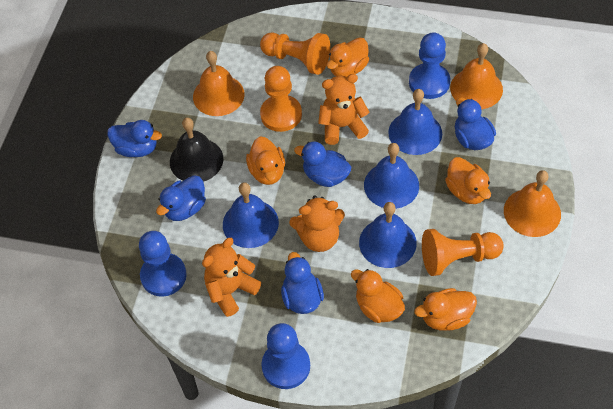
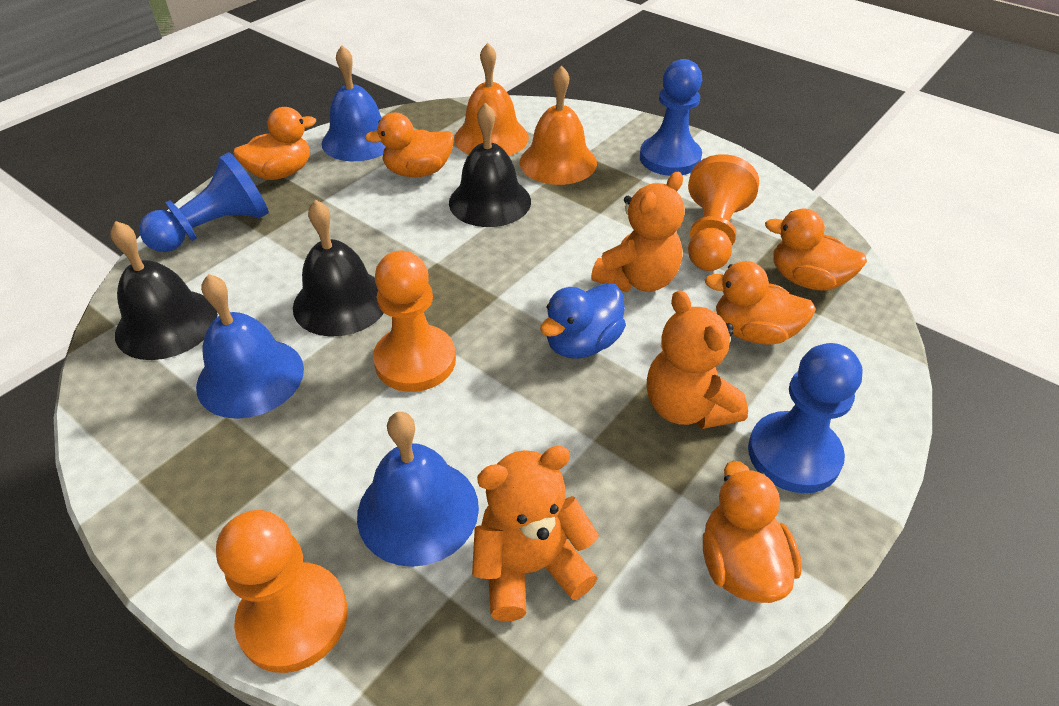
black bell: [170,117,223,182] = 1 -> [110,221,218,360] [293,200,384,337] [449,102,531,227] = 3
blue bell: [223,182,279,248] [359,202,417,268] [364,143,419,209] [388,89,442,155] = 4 -> [196,274,304,419] [322,45,386,161] [357,412,479,567] = 3
blue duck: [107,120,162,157] [156,175,206,221] [281,252,324,314] [294,141,351,187] [455,98,496,150] = 5 -> [540,283,626,359] = 1
orange bell: [193,51,245,116] [450,43,503,109] [504,170,561,237] = 3 -> [454,43,529,156] [520,65,597,185] = 2

